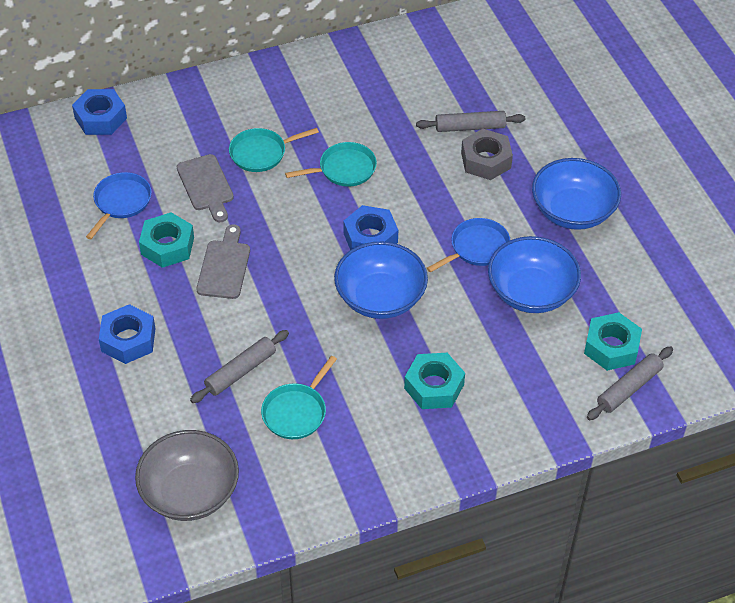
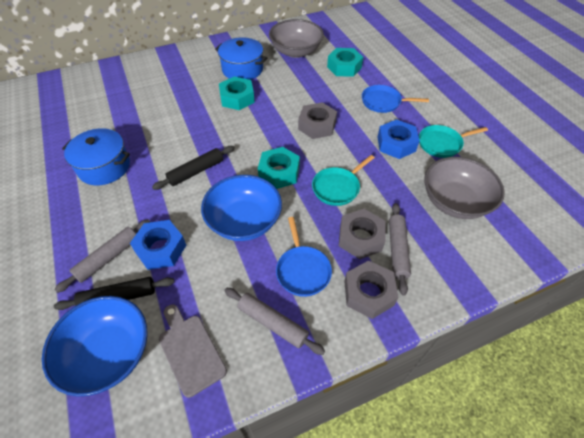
black rolling pin: none = 0 -> [54,277,174,310] [152,146,235,190] = 2
blue bowl: [334,242,428,319] [488,236,581,313] [532,158,621,230] = 3 -> [42,296,148,396] [201,175,282,241] = 2
blue nut: [72,89,127,135] [99,304,156,364] [343,205,398,250] = 3 -> [130,220,186,270] [377,119,420,159] = 2
blue pot: none = 0 -> [62,128,130,185] [215,37,267,80] = 2
grey bowl: [135,430,239,521] = 1 -> [269,19,324,58] [424,157,505,219] = 2
grey cutting board: [176,154,234,222] [196,224,250,299] = 2 -> [159,305,227,398] = 1
grey nut: [461,129,513,180] = 1 -> [298,102,337,139] [339,209,386,259] [344,260,398,319] = 3
turquoise pan: [229,128,319,172] [261,356,337,439] [285,142,377,187] = 3 -> [312,155,375,206] [419,125,488,158] = 2

